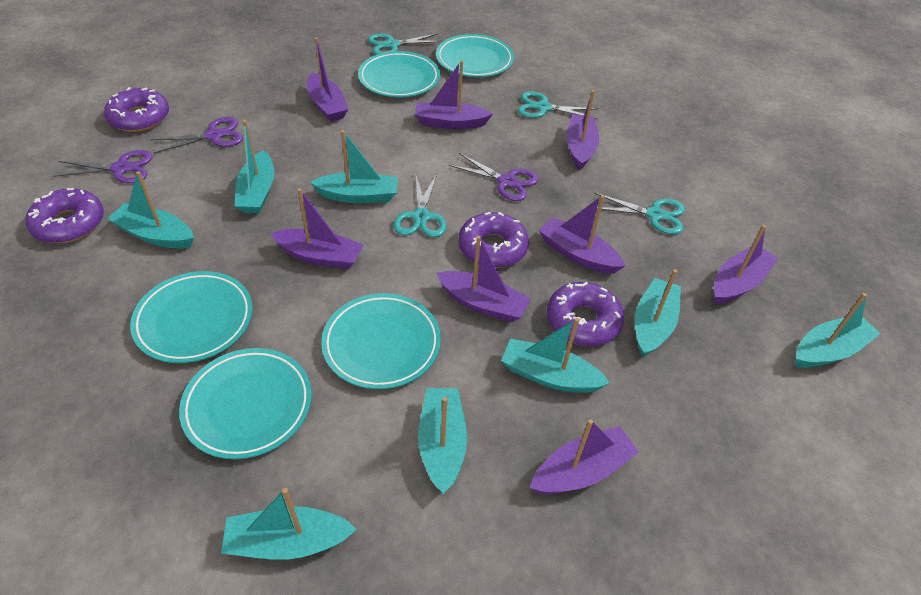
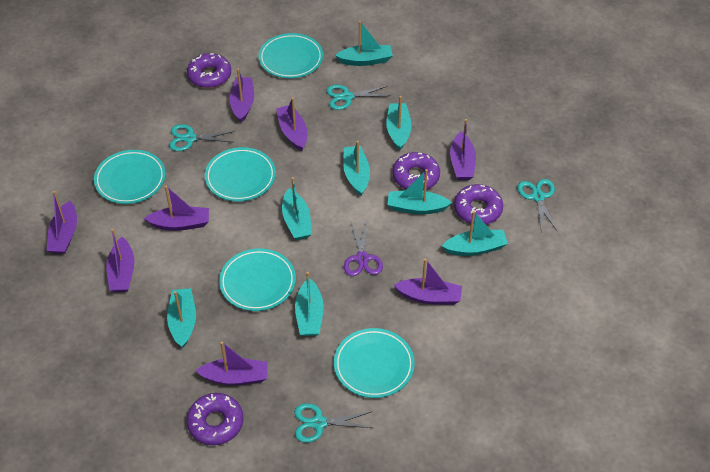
purple scissors: [53,150,153,183] [151,117,243,154] [449,153,539,201] = 3 -> [344,221,383,276] = 1

